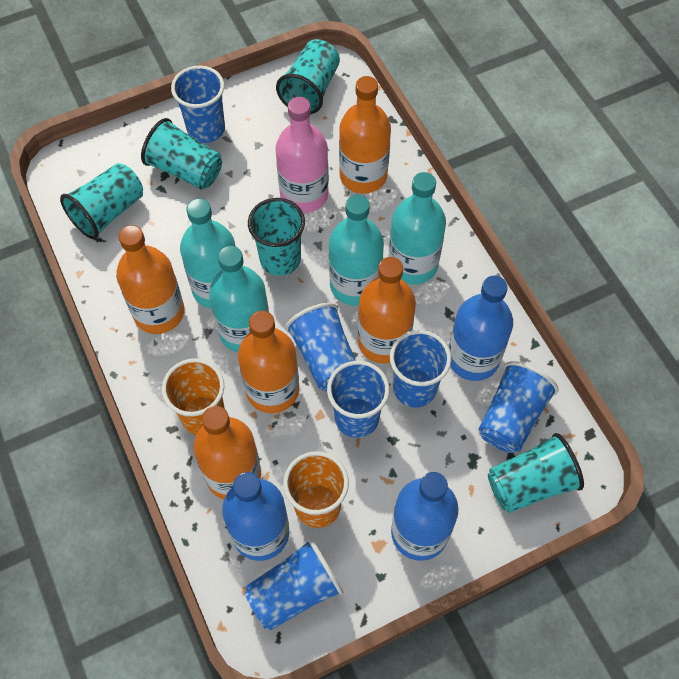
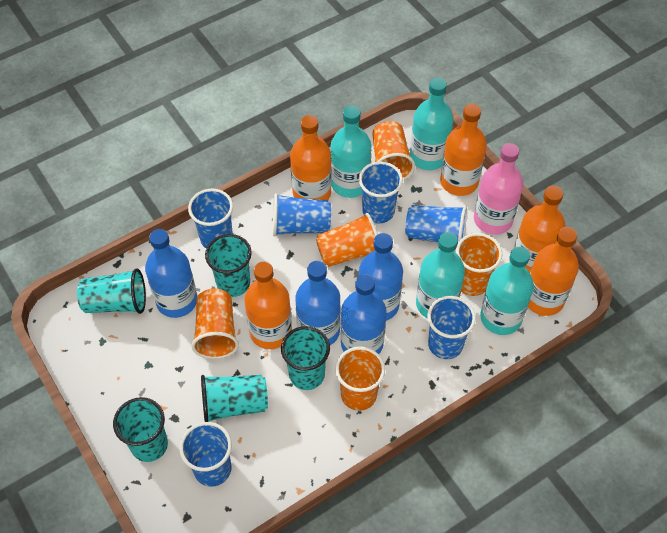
blue bottle: [222,472,289,561] [391,472,459,561] [449,276,513,381] = 3 -> [145,229,197,318] [295,261,341,345] [341,274,387,354] [359,233,403,321] = 4
orange cup: [162,358,225,435] [283,451,349,528] = 2 -> [191,288,239,359] [316,213,378,267] [335,346,385,411] [372,121,415,180] [456,233,502,296] = 5

